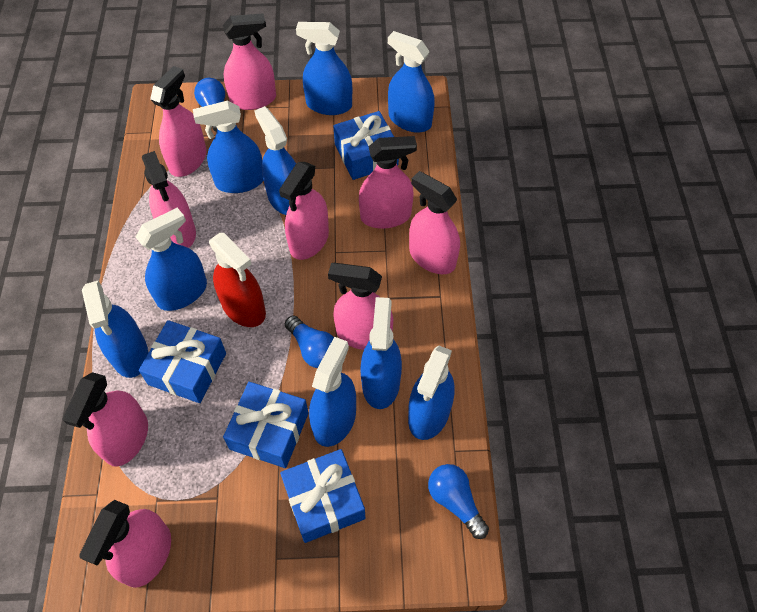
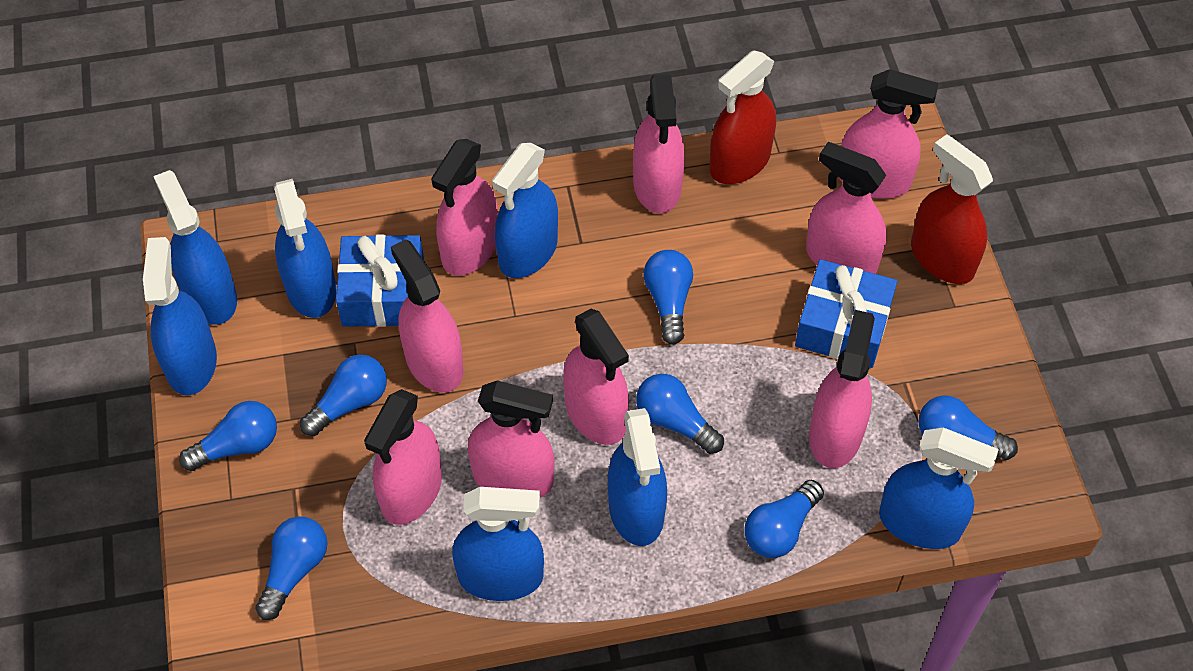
blue gift: [139,320,226,403] [223,382,309,468] [280,449,365,543] [333,111,399,180] = 4 -> [336,234,424,327] [795,259,897,368] = 2
blue light bulb: [194,78,225,132] [285,315,334,368] [428,464,489,539] = 3 -> [179,401,277,471] [255,517,328,620] [300,354,387,436] [636,374,724,454] [643,250,693,345] [744,480,824,558] [918,395,1018,460] = 7
blue spray bottle: [82,280,148,378] [136,208,207,311] [193,101,263,193] [255,106,296,215] [296,22,352,115] [309,337,356,447] [361,297,402,409] [388,31,435,133] [408,346,455,440] = 9 -> [143,237,217,395] [153,170,237,325] [274,179,337,318] [452,487,544,601] [492,143,558,278] [608,408,667,546] [879,427,999,549] = 7
red spray bottle: [209,233,266,327] = 1 -> [710,51,776,184] [911,134,993,284] = 2

